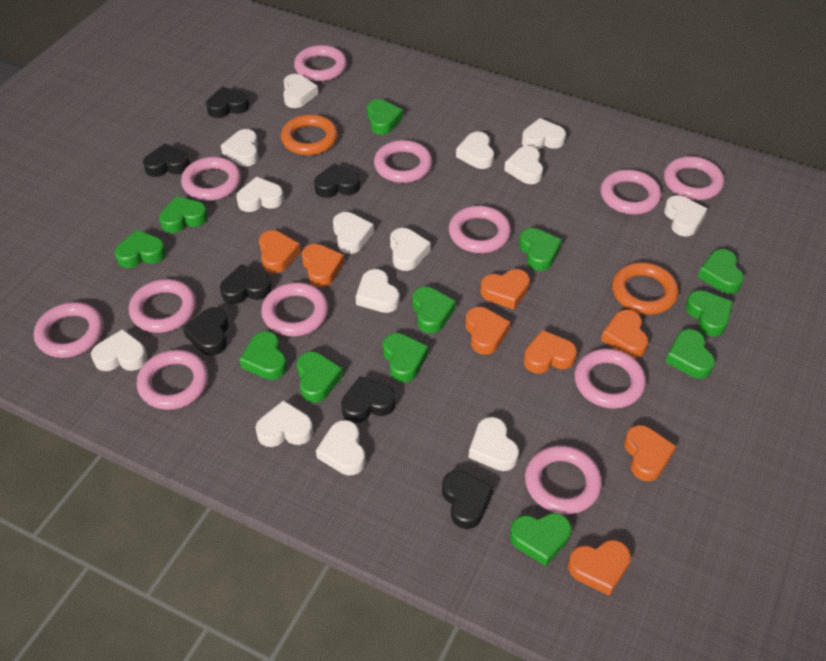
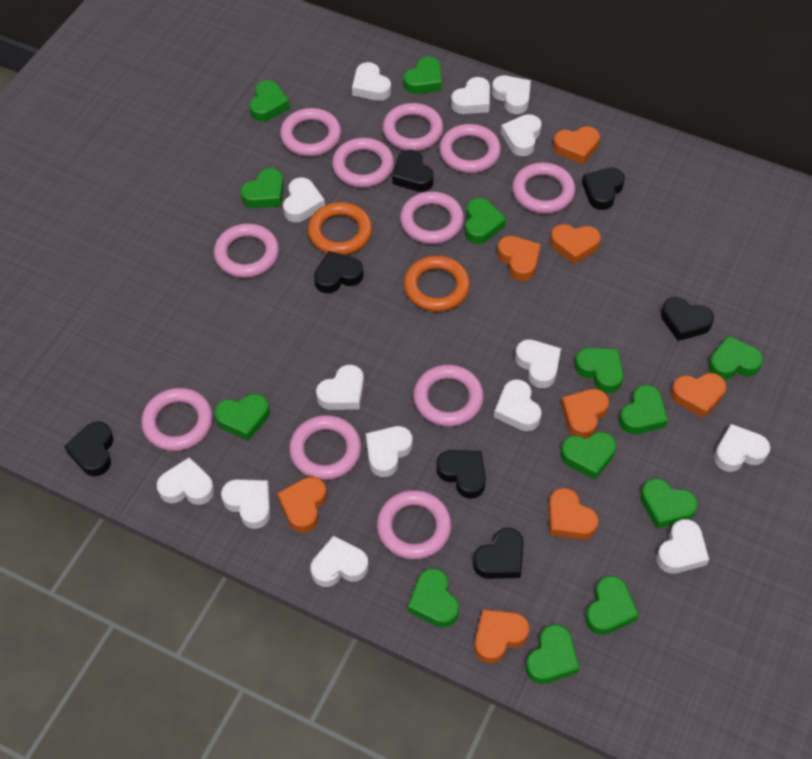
green heart: [114,230,166,268] [159,196,208,233] [239,331,287,380] [297,352,343,402] [367,99,403,135] [383,333,428,382] [412,287,456,333] [510,513,572,566] [519,228,562,271] [666,329,715,378] [685,290,733,337] [698,249,744,294] = 12 -> [215,394,269,441] [240,168,284,208] [250,80,290,121] [404,56,442,94] [408,568,459,628] [465,198,506,244] [525,624,579,684] [561,432,616,479] [574,348,623,393] [585,576,639,635] [619,385,668,434] [640,478,698,529] [708,335,763,380] = 13
pink ring: [34,302,104,358] [129,279,196,333] [137,350,208,410] [181,157,241,201] [261,282,329,336] [294,45,347,81] [374,140,432,183] [449,206,511,253] [525,445,602,514] [574,349,646,408] [600,170,661,214] [664,156,724,200] = 12 -> [141,388,213,451] [214,223,279,278] [280,108,341,157] [289,415,362,480] [332,138,394,188] [377,490,452,560] [382,103,444,151] [400,191,464,244] [413,365,484,427] [439,124,501,173] [512,162,575,214] = 11

